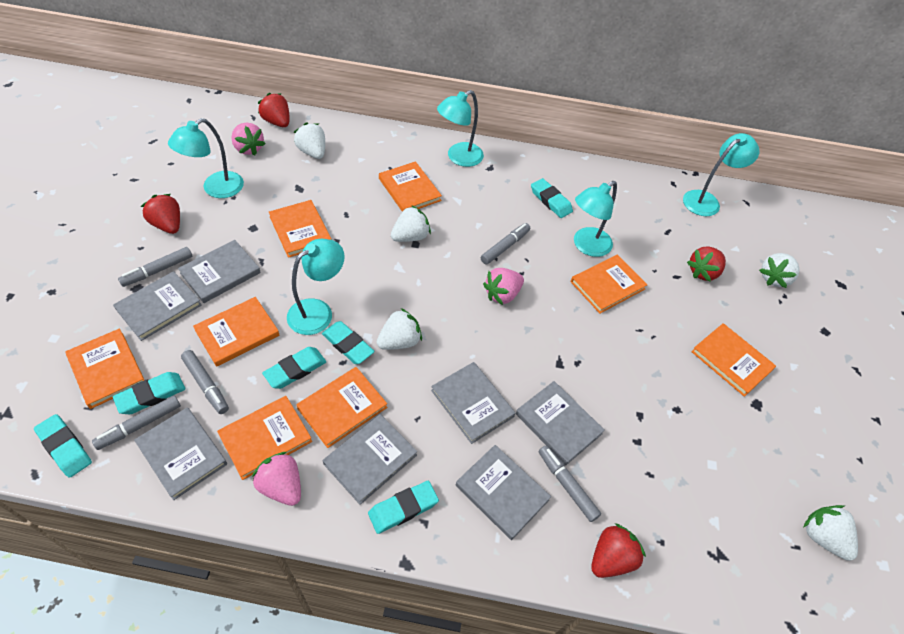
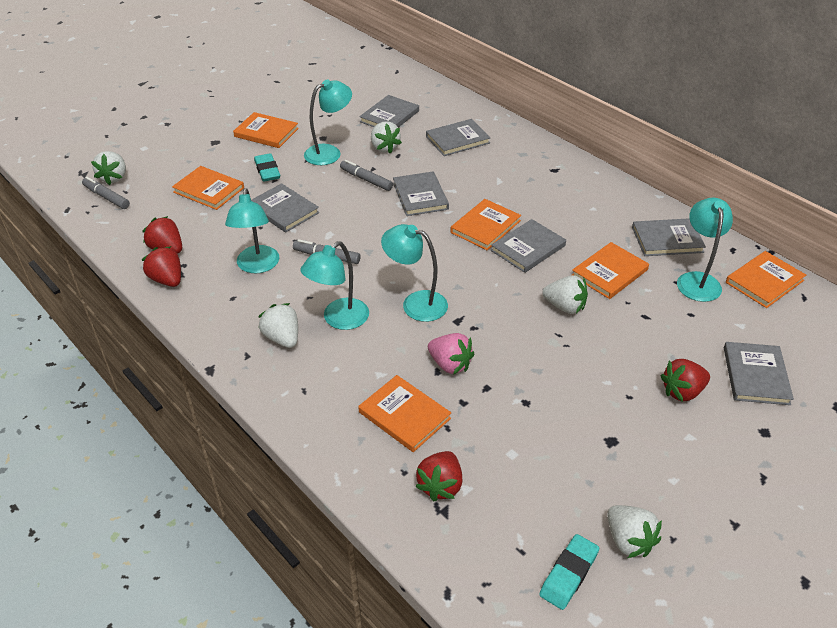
grey marker: [92,395,181,450] [118,247,192,287] [181,350,229,414] [481,223,530,265] [539,445,601,522] = 5 -> [82,177,130,209] [293,239,361,264] [340,160,393,191] = 3
orange book: [65,329,144,409] [193,297,279,367] [217,396,312,480] [269,200,332,258] [296,367,387,448] [379,161,442,212] [571,254,647,314] [691,323,776,397] = 8 -> [172,166,244,210] [233,112,299,148] [358,375,451,452] [450,199,521,250] [572,242,649,299] [726,251,806,308] = 6
pink strawberry: [231,123,265,156] [252,452,301,506] [483,268,524,305] = 3 -> [428,333,474,375] = 1
turquoise eraser: [34,414,92,478] [113,372,185,414] [262,347,326,389] [322,321,375,364] [368,481,439,534] [531,178,573,218] = 6 -> [254,153,280,182] [539,534,599,610] = 2

